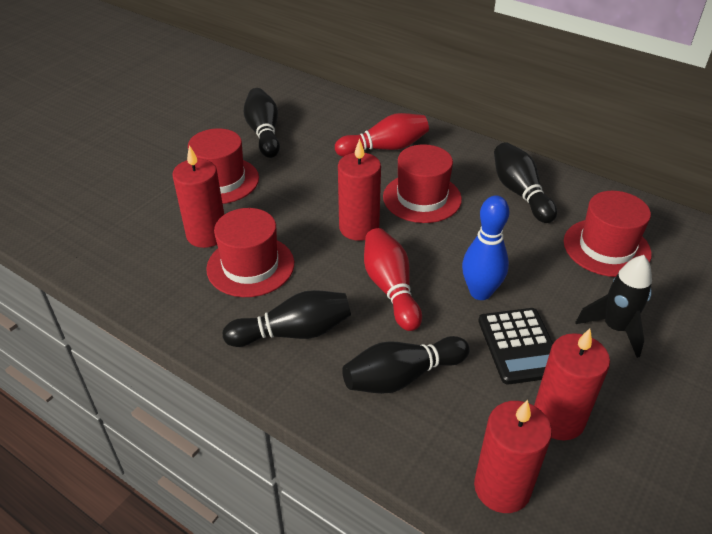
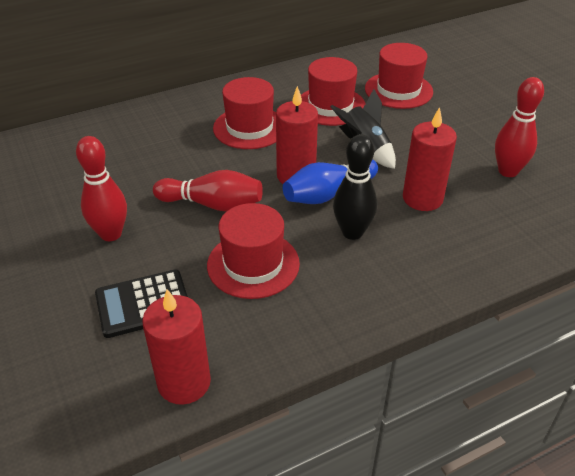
black bowling pin: [223,290,351,347] [244,88,280,158] [342,336,470,394] [494,142,557,223] = 4 -> [333,134,377,240] = 1
red bowling pin: [335,113,429,157] [364,228,422,331] = 2 -> [76,136,127,241] [153,170,263,212] [495,77,544,177] = 3
red candle: [172,145,224,248] [338,139,381,241] [474,400,552,513] [534,328,610,440] = 4 -> [142,289,211,405] [276,86,318,184] [403,107,457,211] = 3

